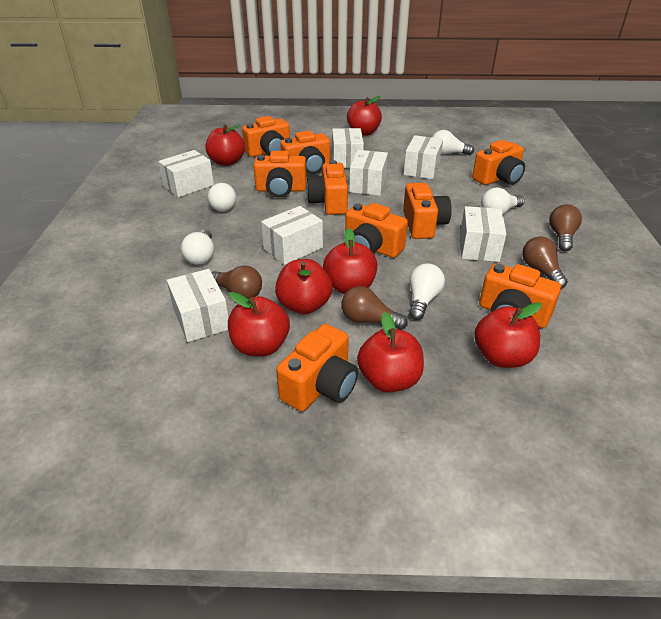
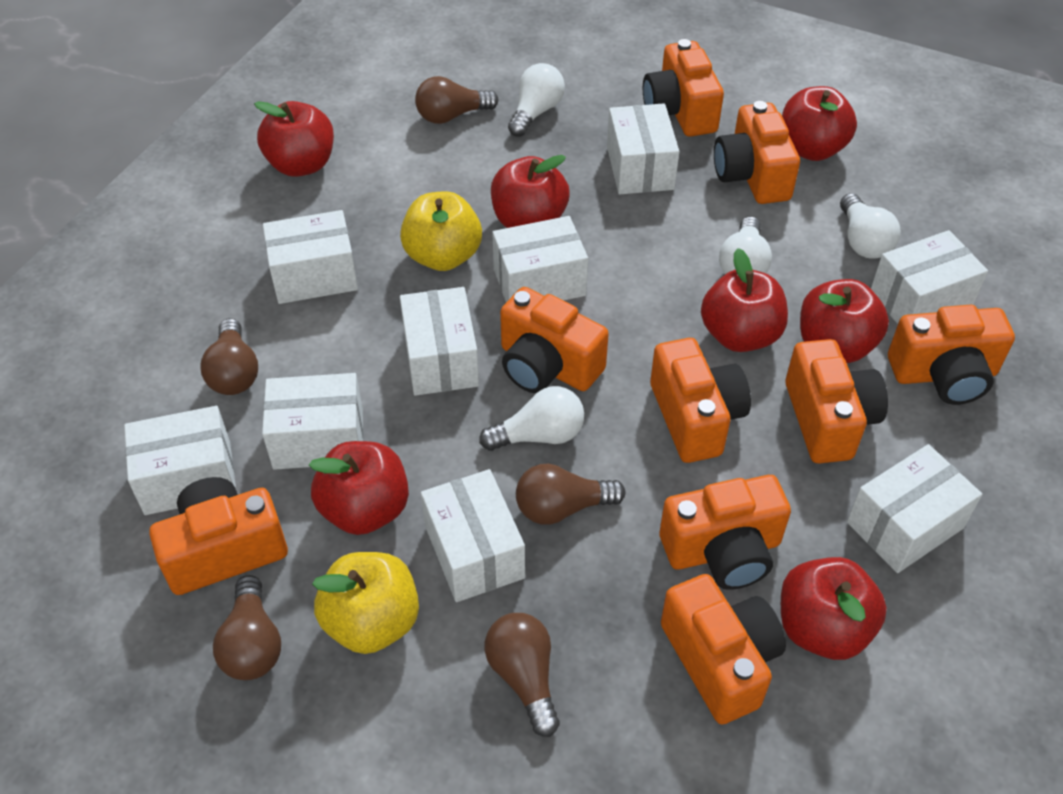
brown light bulb: [211,265,262,299] [342,286,408,330] [522,236,568,289] [549,204,582,251] = 4 -> [200,318,258,395] [213,575,281,680] [415,76,498,124] [485,613,560,737] [516,464,626,525] = 5
white box: [158,150,214,198] [167,269,229,342] [261,206,323,265] [332,128,364,168] [349,150,388,196] [404,135,443,179] [460,206,506,262] = 7 -> [124,406,236,515] [262,373,363,470] [263,210,358,304] [400,287,479,396] [421,469,525,602] [492,216,588,302] [607,103,679,194] [847,444,982,573] [871,230,988,324] = 9
white light bulb: [181,229,214,265] [208,183,236,211] [409,263,445,320] [432,130,474,155] [481,188,525,214] = 5 -> [479,386,584,451] [508,63,565,137] [719,216,772,274] [840,193,901,259] = 4
yellow apple: none = 0 -> [312,552,419,654] [400,192,482,271] = 2

